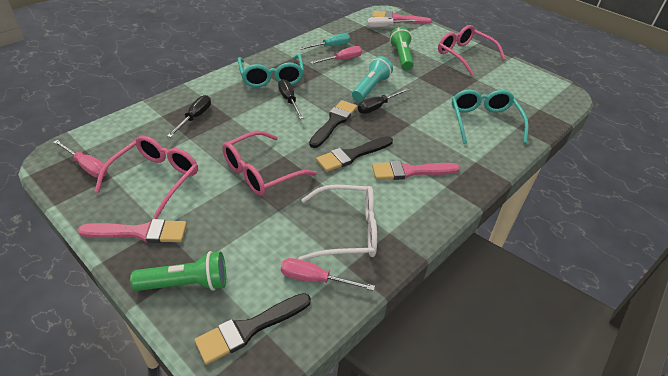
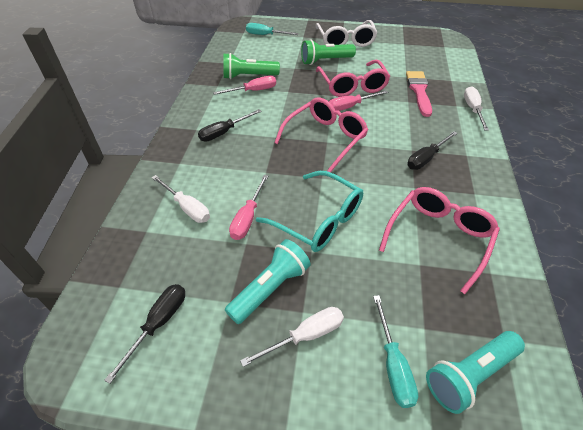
black brush: [195,293,311,365] [309,100,357,148] [316,136,393,172] = 3 -> none = 0
pink brush: [78,219,187,243] [372,161,460,180] [373,11,432,24] = 3 -> [406,71,432,117] = 1
turquoise flashlight: [352,56,393,101] = 1 -> [225,239,311,324] [426,331,525,414] = 2
turquoise glasses: [238,54,304,87] [452,90,529,144] = 2 -> [256,171,363,252] = 1
turquoise screwdriver: [299,33,350,50] = 1 -> [246,23,299,35] [373,295,418,408] = 2
white screwdriver: [367,17,417,28] = 1 -> [152,175,210,223] [240,307,344,367] [464,86,489,131] = 3

